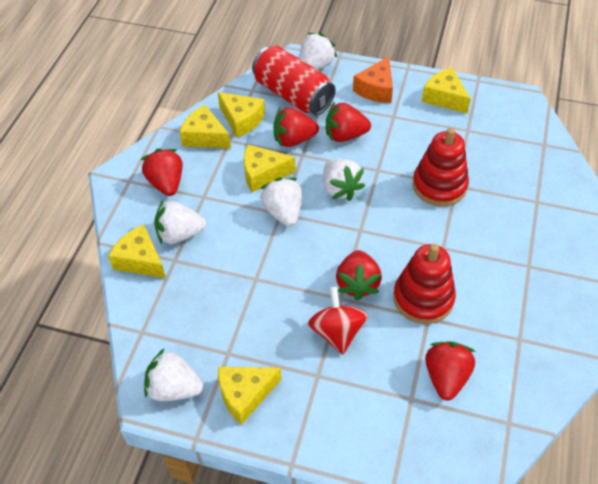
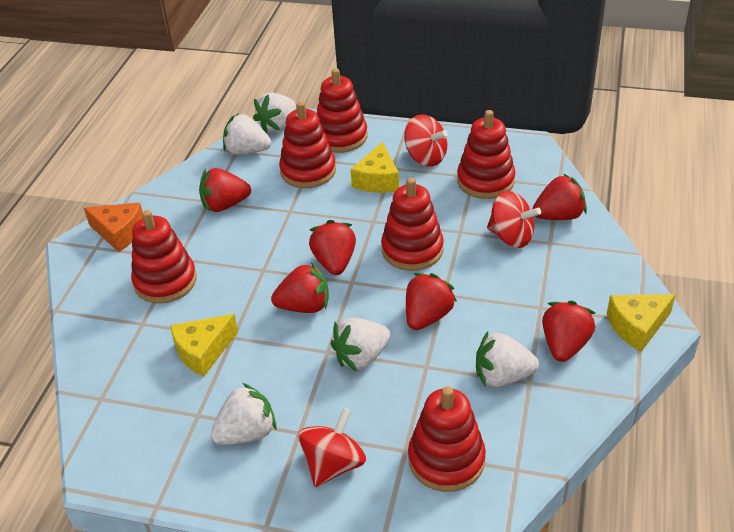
red can: [252,46,336,116] = 1 -> none = 0
red spinning top: [308,286,368,355] = 1 -> [298,408,366,487] [404,114,448,167] [487,191,541,248] = 3
red stacking toy: [393,244,456,324] [413,128,469,206] = 2 -> [131,210,197,304] [279,101,336,188] [317,68,368,153] [381,178,444,271] [408,386,486,492] [457,110,515,199] = 6
red strawberry: [141,149,183,196] [273,107,319,147] [326,101,371,142] [336,250,382,301] [425,342,476,400] = 5 -> [199,168,251,212] [271,262,329,313] [309,220,356,275] [406,273,457,330] [532,174,587,220] [542,300,595,362] = 6
yellow cheese: [108,225,166,278] [180,105,231,149] [218,92,265,138] [218,367,282,425] [244,145,296,192] [422,68,471,114] = 6 -> [170,314,238,377] [351,142,399,193] [607,294,676,352] = 3

